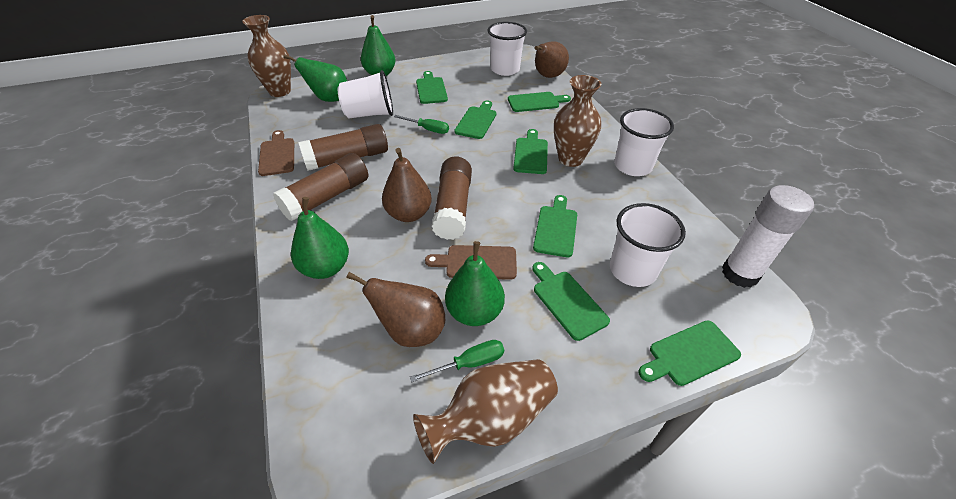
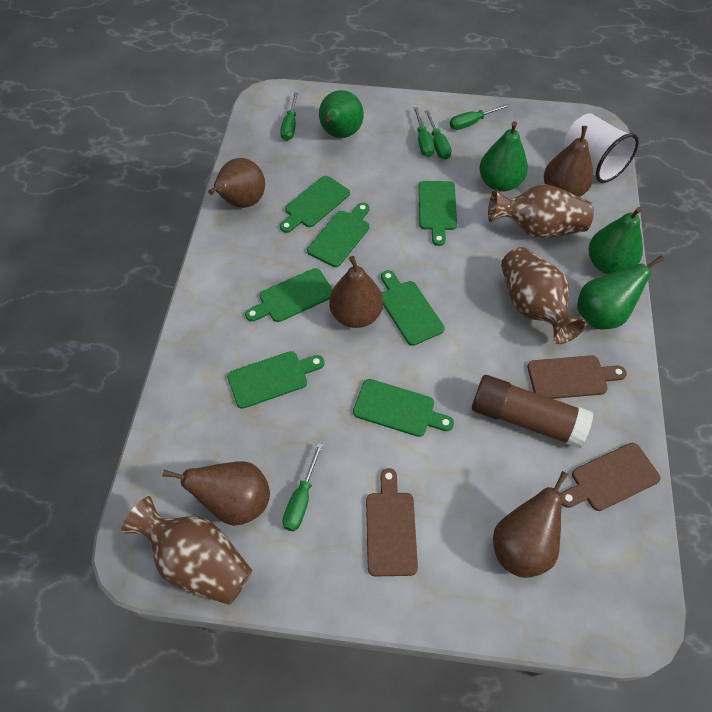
brown cutting board: [258,130,294,176] [425,245,517,280] = 2 -> [366,468,418,576] [527,355,627,399] [561,443,661,511] = 3
brown glue stick: [273,153,368,221] [298,124,388,171] [432,156,472,240] = 3 -> [472,375,593,449] = 1
brown pear: [346,272,445,347] [382,148,432,222] [535,41,569,78] = 3 -> [162,461,270,526] [208,158,265,208] [329,256,383,328] [493,471,568,578] [544,126,593,197] = 5
green screwdriver: [394,115,449,134] [410,340,504,383] = 2 -> [280,92,298,141] [283,443,323,531] [414,107,434,157] [425,110,452,160] [450,104,510,130] = 5
white cup: [338,70,393,118] [487,22,527,76] [610,203,686,287] [614,108,674,176] = 4 -> [564,113,639,183] = 1
white glue stick: [722,185,814,288] = 1 -> none = 0

